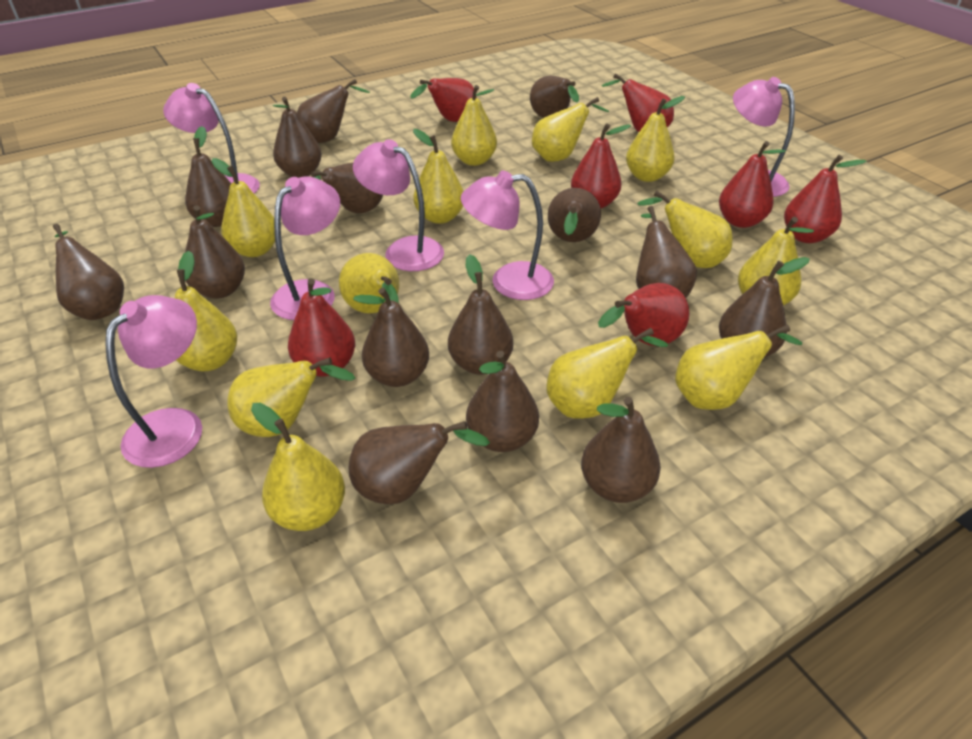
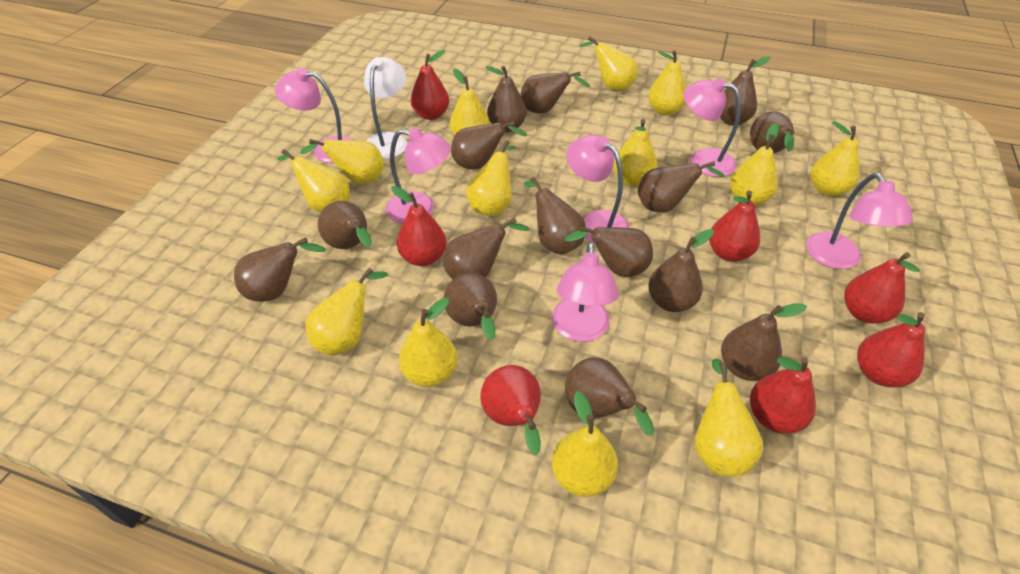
white lamp: none = 0 -> [364,57,407,159] = 1

